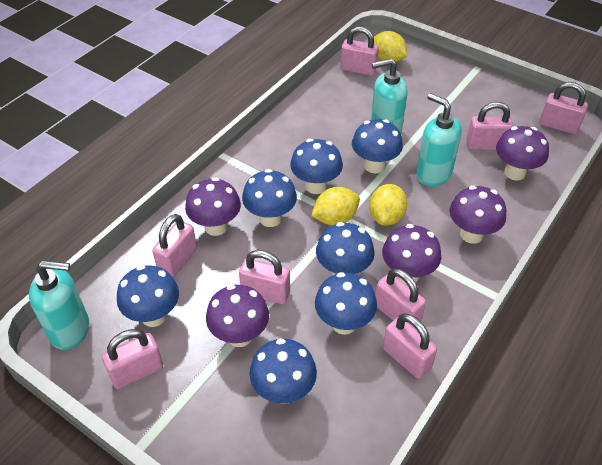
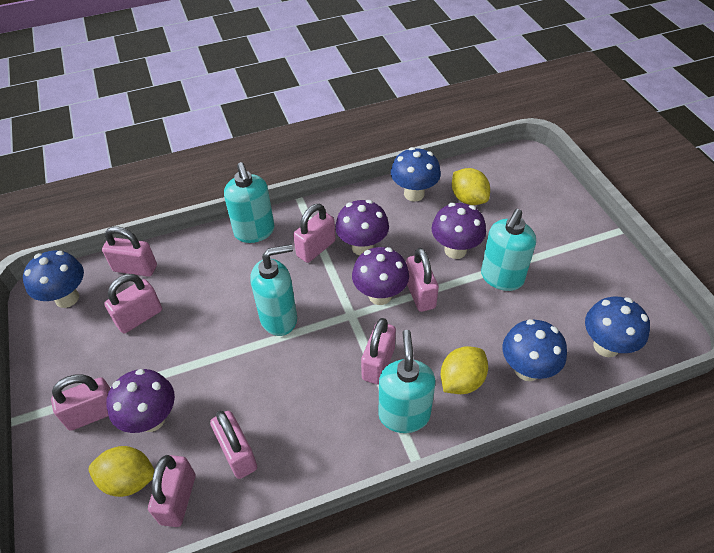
blue mushroom: [117,265,179,327] [242,169,297,227] [250,338,317,404] [290,139,343,194] [315,272,377,335] [316,222,374,276] [352,119,403,173] = 7 -> [23,250,84,308] [391,147,441,202] [503,319,567,381] [585,297,650,357] = 4
purple mushroom: [185,177,241,236] [206,285,269,347] [382,224,441,284] [450,185,506,244] [496,126,549,181] = 5 -> [107,369,175,433] [335,200,389,255] [352,247,409,305] [431,203,486,259] = 4
turquoise soap dispenser: [29,260,89,350] [371,58,407,133] [416,93,462,186] = 3 -> [224,162,275,243] [251,244,297,336] [379,330,435,433] [481,209,536,291] = 4

